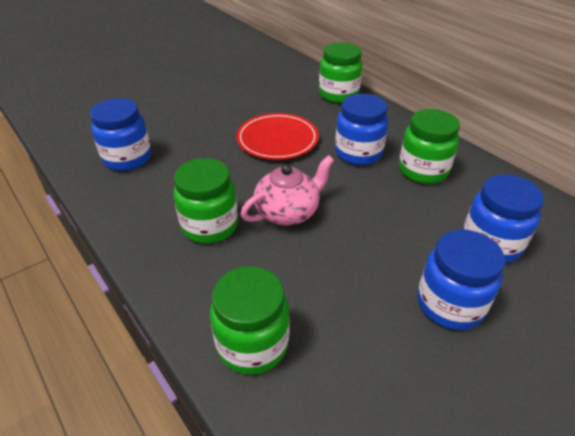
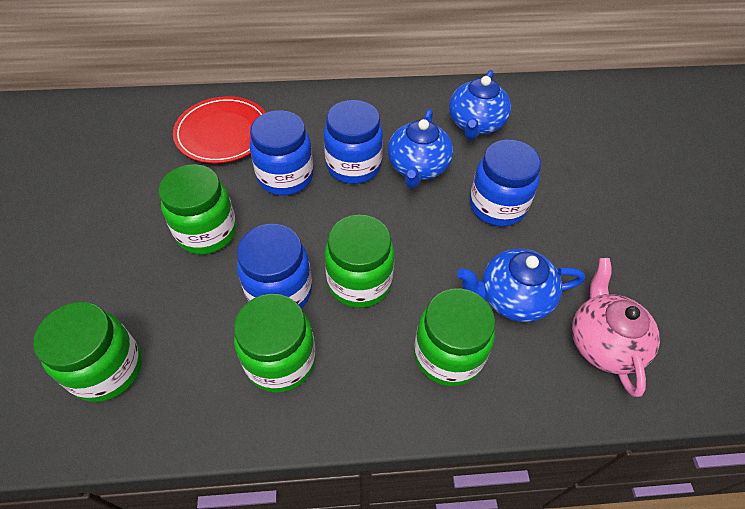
blue teapot: none = 0 -> [388,109,453,188] [449,70,511,140] [457,249,585,322] = 3
green jar: [174,158,238,244] [210,266,290,375] [319,43,362,103] [399,109,460,184] = 4 -> [33,302,142,402] [159,164,237,254] [234,294,316,393] [325,215,394,308] [414,288,495,386] = 5

